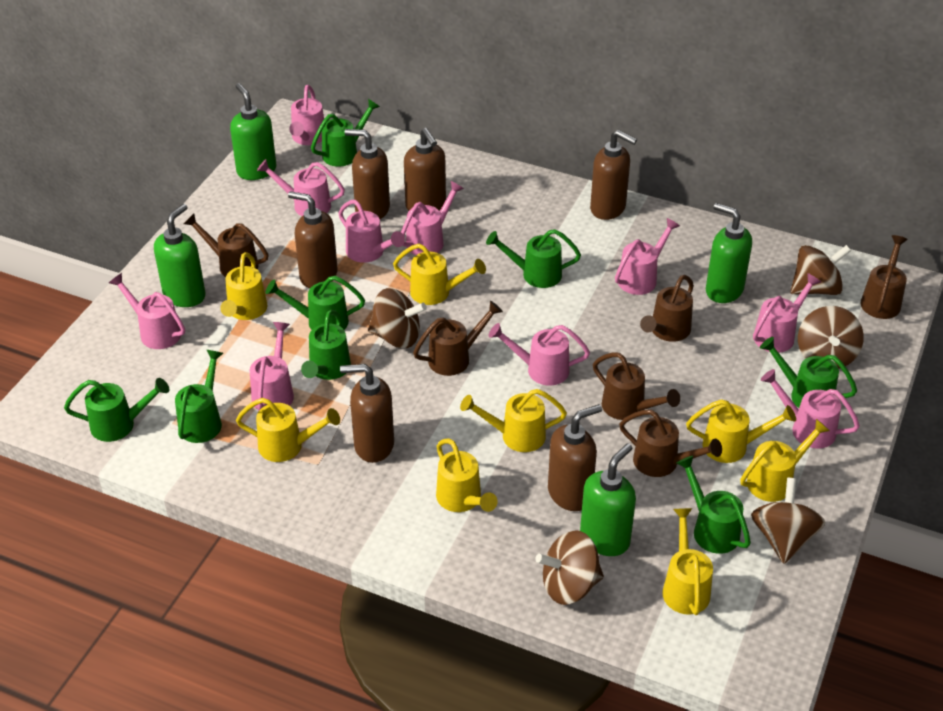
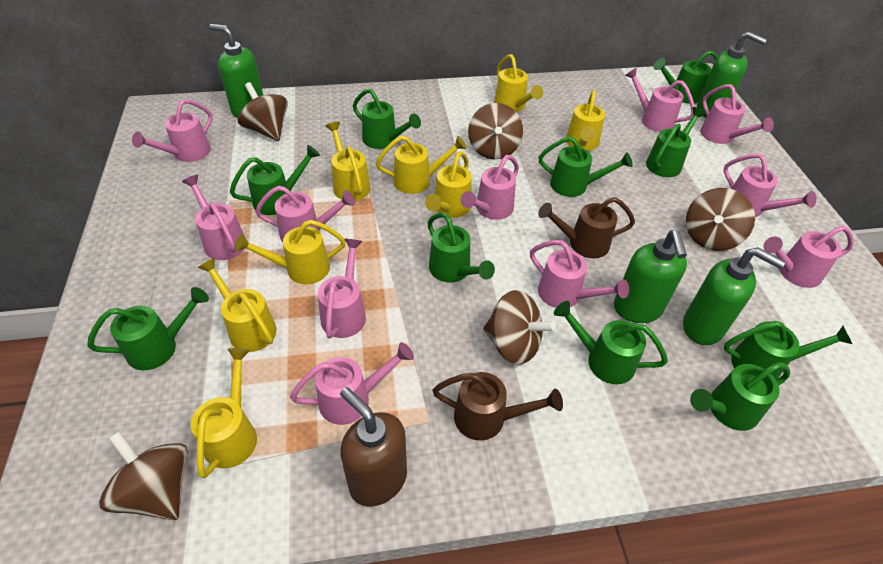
brown soap dispenser: [288,191,338,288] [340,364,394,463] [345,129,390,219] [404,128,446,211] [548,404,602,511] [590,130,637,220] = 6 -> [340,387,407,507] = 1
brown watering can: [184,213,268,277] [413,301,503,376] [593,352,680,420] [619,409,722,477] [640,275,694,342] [861,235,908,319] = 6 -> [432,372,563,441] [538,197,635,258] = 2
green watering can: [64,378,169,442] [175,350,223,443] [266,276,365,330] [301,310,351,380] [311,99,380,167] [486,229,581,288] [676,456,751,554] [760,337,857,408] = 8 -> [87,287,209,370] [230,145,320,215] [353,89,421,149] [427,212,495,282] [538,137,633,197] [554,301,668,384] [646,107,706,177] [653,50,718,104] [690,362,790,431] [724,321,852,380] = 10
pink watering can: [109,273,185,349] [250,322,294,410] [257,159,345,216] [289,85,324,145] [338,200,405,263] [401,181,464,255] [489,323,590,386] [615,218,680,295] [753,273,821,353] [761,369,860,449] = 10 -> [132,99,212,162] [182,175,244,260] [255,186,355,242] [290,342,414,425] [318,238,366,338] [460,155,519,220] [530,240,629,308] [625,68,695,132] [700,84,774,144] [723,154,816,217] [763,225,854,288] = 11

